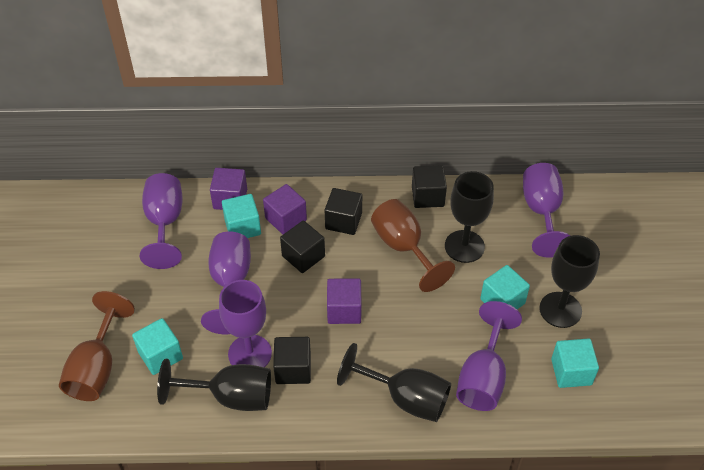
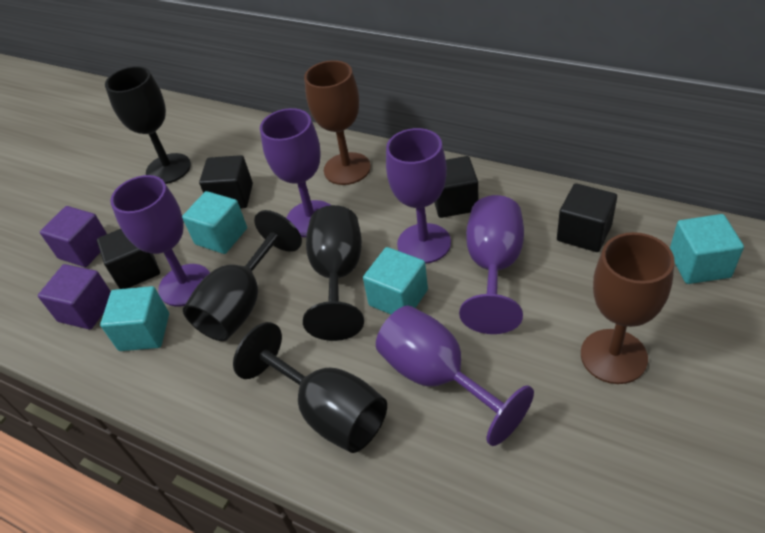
purple cube: [210,168,247,210] [263,184,307,235] [327,278,362,324] = 3 -> [38,264,111,329] [40,206,107,267] = 2

